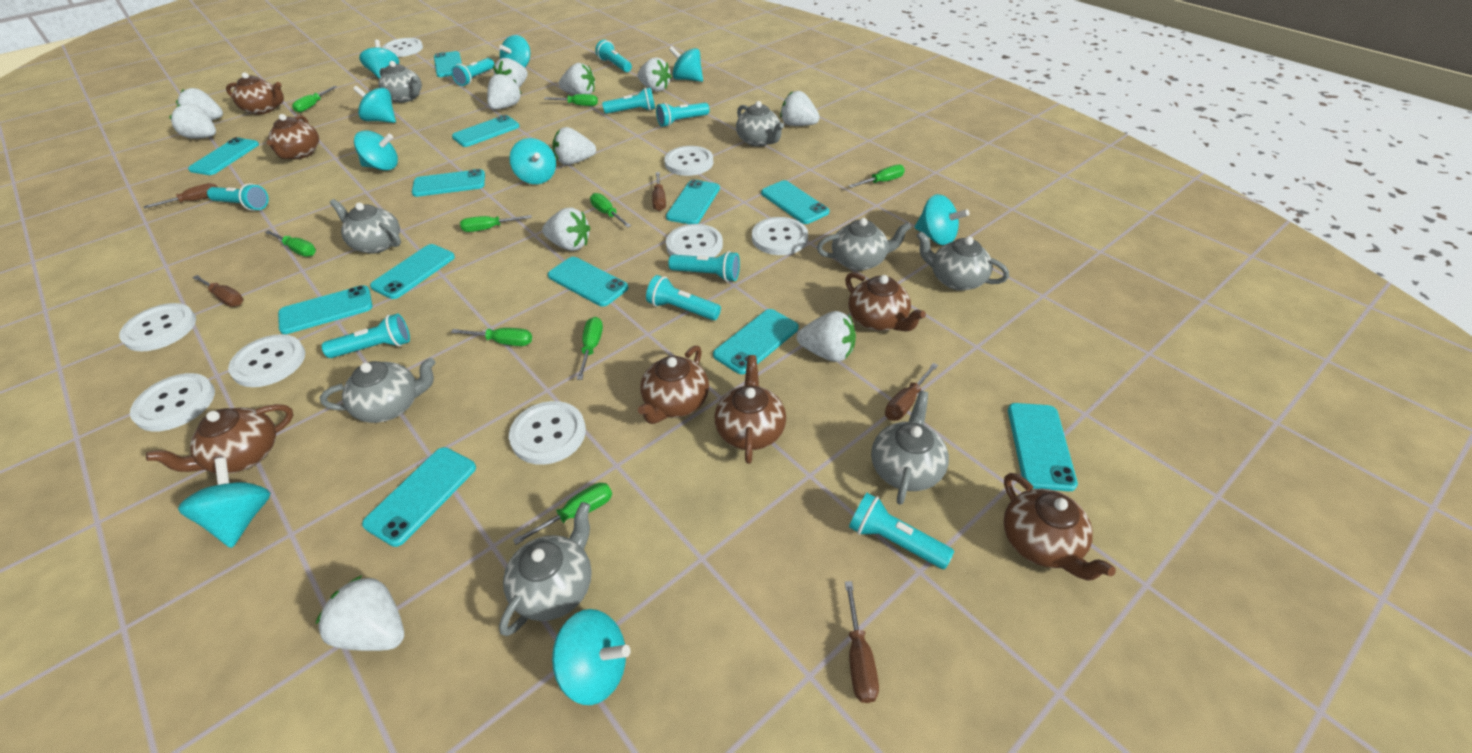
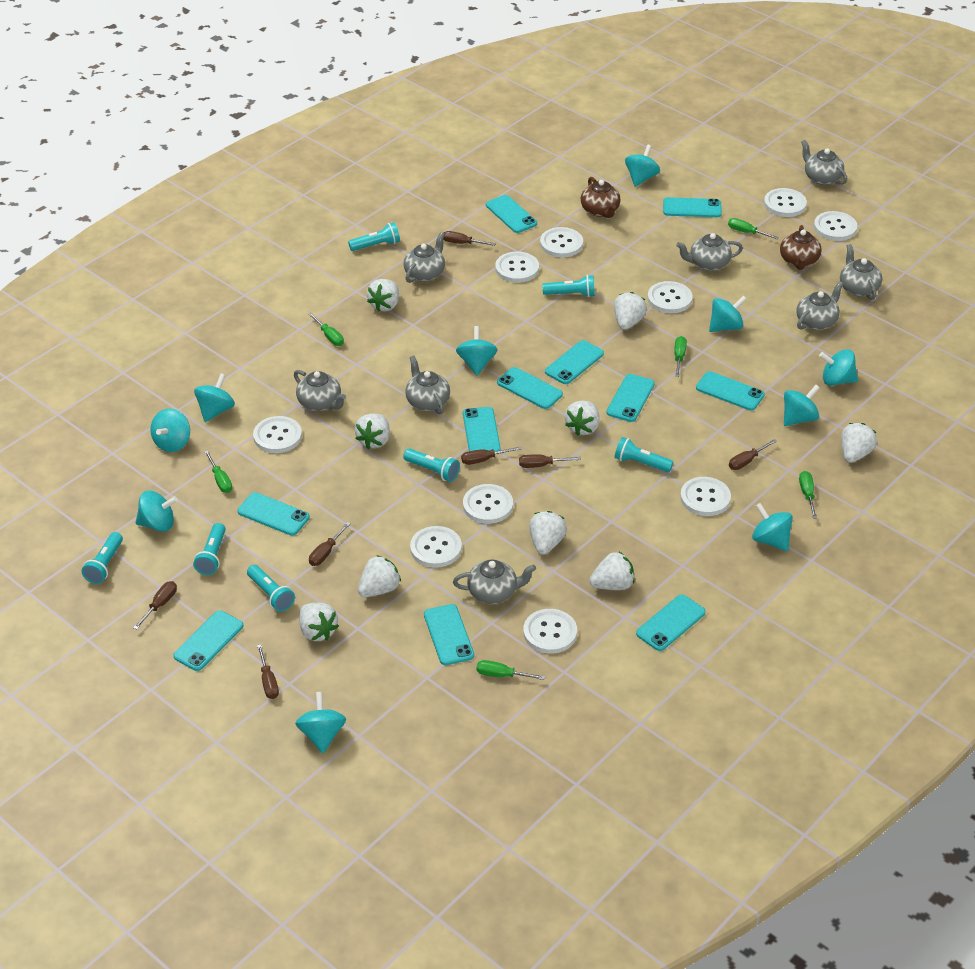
brown screwdriver: [144,183,217,209] [192,275,244,307] [652,172,666,211] [845,581,879,703] [885,363,938,421] = 5 -> [133,581,177,630] [257,644,279,699] [309,522,351,566] [443,231,496,246] [461,446,522,465] [519,454,581,468] [729,439,777,470] = 7
brown teapot: [146,404,294,474] [226,72,284,115] [267,114,319,159] [638,346,709,424] [715,355,786,464] [845,272,926,331] [1003,473,1116,581] = 7 -> [581,177,620,218] [780,225,822,270] = 2
green screwdriver: [265,230,316,257] [292,86,337,113] [451,328,532,346] [460,215,532,232] [513,483,612,545] [544,94,598,106] [577,317,603,380] [590,193,631,228] [848,165,905,188] = 9 -> [204,451,232,493] [309,313,344,346] [477,660,545,680] [674,336,687,377] [728,218,779,240] [799,471,817,518] = 6
turquoise flashlight: [207,183,269,211] [322,313,410,358] [451,58,494,86] [595,40,632,72] [602,87,655,114] [646,275,721,320] [656,103,709,127] [668,251,740,282] [849,493,954,569] = 9 -> [81,532,123,584] [193,523,226,575] [247,565,295,612] [348,222,400,251] [403,448,460,482] [543,275,595,297] [615,437,674,472] = 7
turquoise phone: [188,137,259,175] [278,285,372,334] [362,447,476,547] [370,244,455,299] [412,169,485,197] [434,51,462,77] [452,115,520,147] [548,257,628,307] [666,179,720,224] [713,309,799,374] [761,180,829,224] [1008,403,1078,491] = 12 -> [173,610,243,671] [237,492,310,536] [424,604,474,665] [463,407,501,452] [486,195,537,233] [497,367,563,409] [545,340,604,384] [606,374,655,422] [636,594,706,651] [663,197,722,217] [696,371,765,411] = 11
turquoise spinning top: [178,458,271,548] [353,86,396,123] [354,130,398,171] [359,39,399,79] [499,35,530,68] [509,138,556,184] [552,609,631,705] [669,46,703,82] [915,194,970,245] = 9 -> [135,491,178,532] [150,409,190,452] [194,373,235,422] [295,692,346,753] [456,326,498,375] [625,145,660,187] [709,295,747,332] [752,503,793,551] [784,385,820,426] [819,349,858,386] = 10
white button: [119,303,196,351] [130,373,215,432] [228,334,305,387] [383,38,423,57] [509,401,586,465] [664,146,713,176] [666,224,723,257] [752,217,808,255] = 8 -> [253,416,302,453] [410,526,462,568] [463,484,513,524] [495,251,539,283] [523,609,577,654] [540,227,583,257] [647,281,693,313] [680,477,731,516] [764,188,807,217] [814,211,857,241] = 10
white strawberry: [169,104,216,139] [176,88,223,120] [316,575,404,651] [487,73,522,110] [493,58,528,87] [542,207,590,251] [552,127,596,165] [559,63,595,95] [638,57,672,92] [780,91,820,126] [797,311,856,362] = 11 -> [299,603,339,641] [355,414,390,449] [358,555,401,597] [367,279,399,312] [529,511,567,555] [565,401,600,436] [589,552,635,590] [614,292,647,330] [841,423,877,463] = 9

